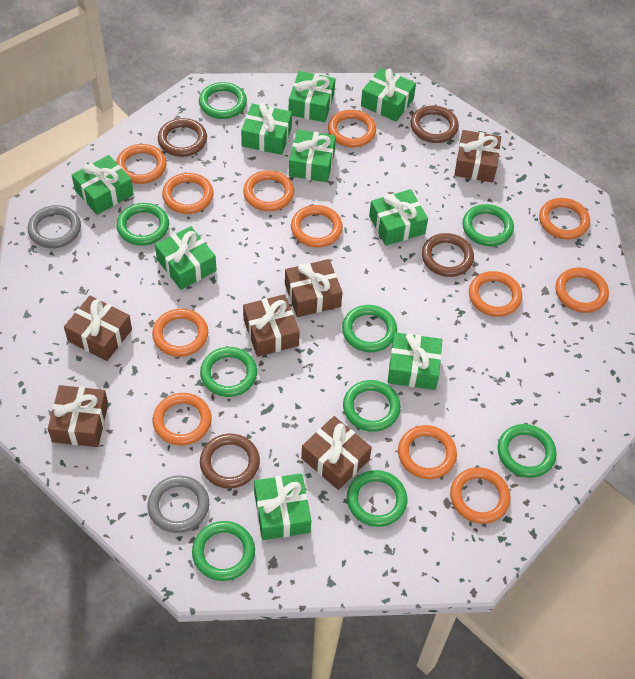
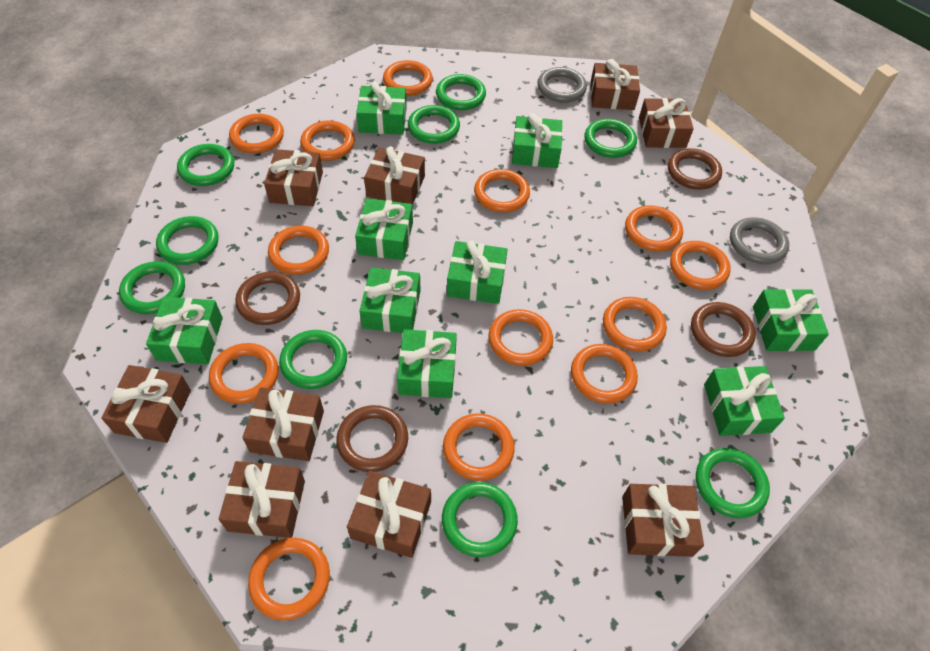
brown gift: [48,385,108,447] [64,296,132,361] [243,294,300,357] [285,259,343,317] [301,416,372,490] [454,130,501,183] = 6 -> [101,365,191,443] [219,461,305,538] [242,387,324,461] [264,149,323,206] [347,471,431,558] [364,146,425,206] [590,59,640,110] [622,484,704,557] [639,98,694,148] = 9
orange ring: [116,144,167,184] [152,309,208,357] [153,393,212,446] [162,173,214,214] [243,170,294,211] [291,205,343,247] [328,110,376,148] [398,425,457,479] [450,467,511,524] [469,271,522,317] [539,198,590,240] [555,268,609,313] = 12 -> [209,343,279,404] [229,114,284,153] [248,538,330,620] [268,226,329,275] [300,121,355,161] [383,60,433,96] [443,413,515,481] [474,169,530,213] [488,309,553,366] [571,344,638,404] [603,297,667,352] [625,205,683,252] [670,241,731,290] = 13

